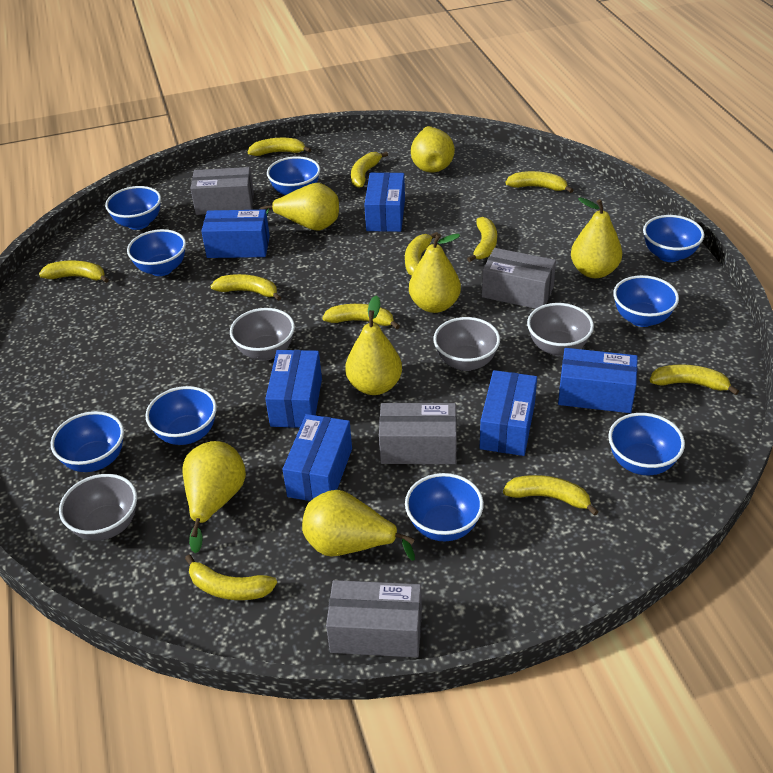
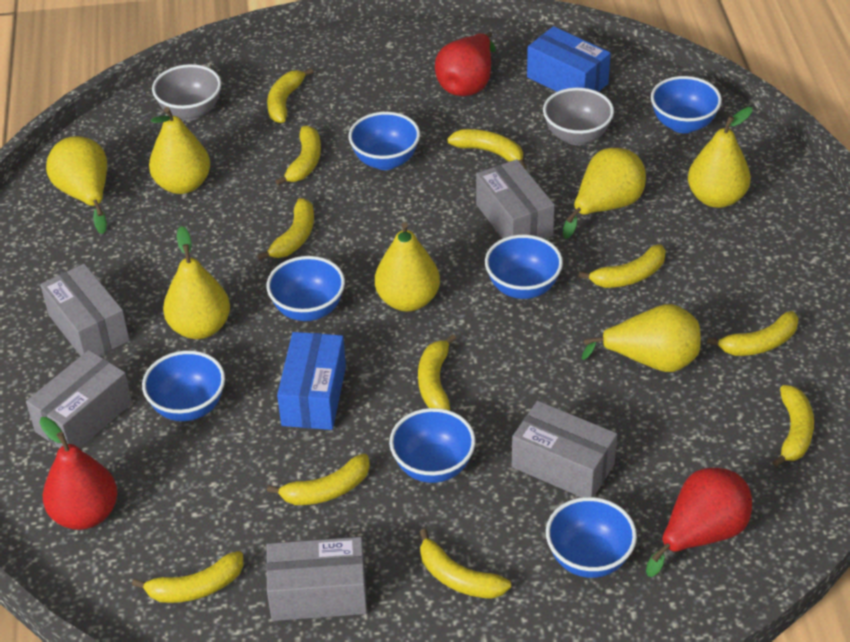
blue bowl: [51,411,124,472] [105,186,161,230] [127,229,186,276] [145,386,217,445] [267,156,320,195] [405,473,484,541] [608,413,685,475] [613,275,679,327] [643,215,704,262] = 9 -> [142,351,225,421] [266,256,345,321] [349,112,420,170] [389,408,476,483] [485,235,563,299] [546,497,637,578] [651,76,722,133] = 7
blue box: [201,210,270,258] [265,350,322,428] [283,414,352,501] [364,172,405,232] [479,370,537,456] [558,348,638,413] = 6 -> [277,332,346,430] [527,26,611,92] = 2
grey bowl: [59,474,137,541] [230,308,295,361] [433,317,500,371] [527,303,594,356] = 4 -> [152,64,221,121] [543,88,614,145] = 2
grey box: [190,167,254,215] [326,580,422,658] [379,403,457,464] [482,248,556,309] = 4 -> [26,350,132,449] [40,264,130,356] [266,537,367,621] [476,159,555,239] [512,401,617,497] = 5
red pear: none = 0 -> [39,417,118,530] [435,32,495,96] [646,468,752,577] = 3

